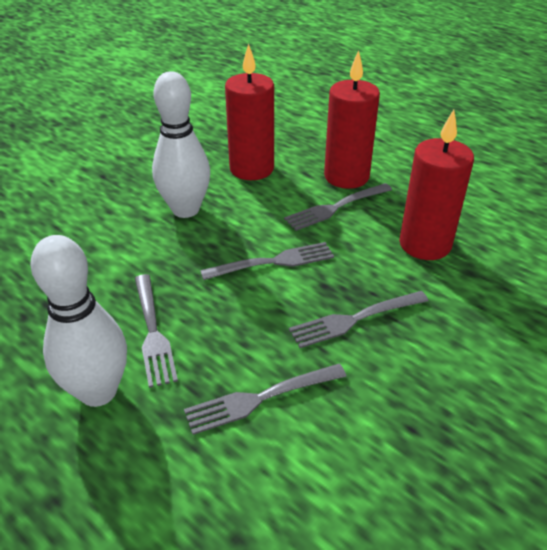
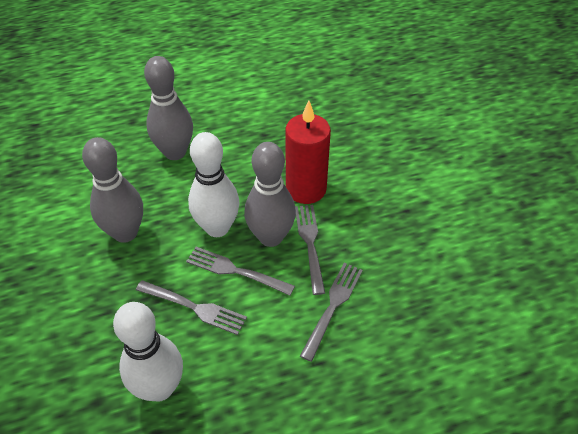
grey bowling pin: none = 0 -> [82,137,143,243] [144,56,193,160] [244,142,296,247] = 3
grey fork: [135,274,178,388] [184,364,347,435] [200,242,334,280] [284,183,392,231] [289,291,429,348] = 5 -> [136,280,247,335] [186,247,295,296] [295,205,325,295] [300,263,363,362] = 4
red candle: [225,43,274,180] [324,50,380,189] [399,110,474,260] = 3 -> [285,101,331,204] = 1

